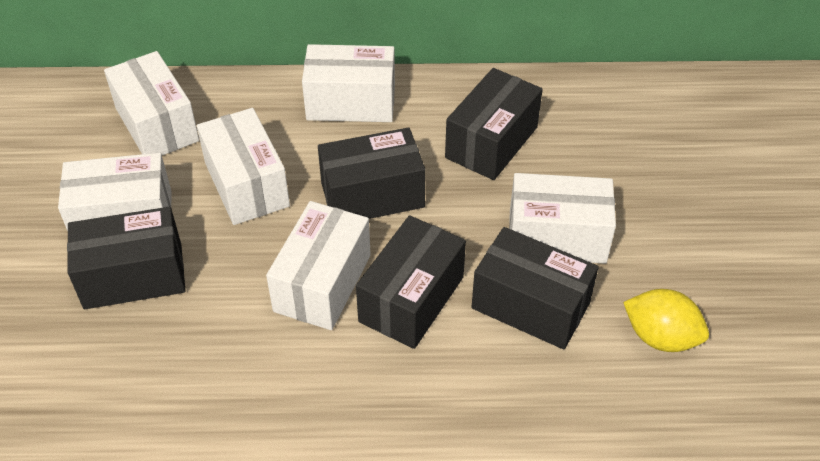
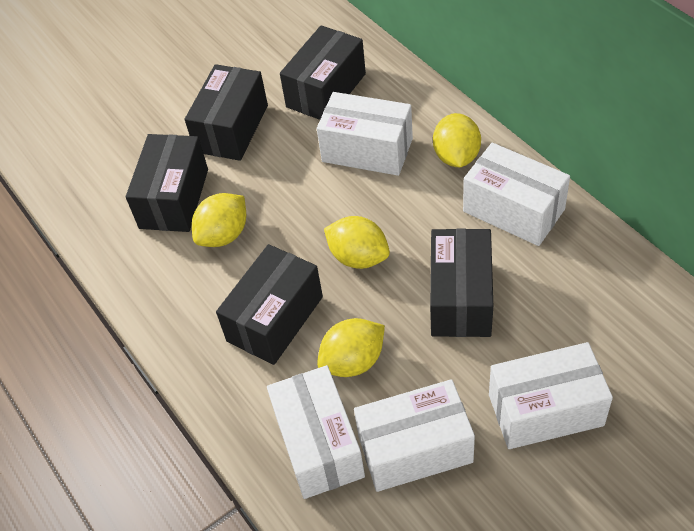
white box: [58,153,172,231] [104,51,199,155] [197,108,290,225] [266,201,371,330] [302,44,395,122] [509,173,616,264] = 6 -> [267,365,365,499] [317,92,413,176] [354,379,475,492] [463,143,570,246] [489,342,613,449] = 5
yellow lemon: [623,289,709,352] = 1 -> [192,193,246,247] [317,318,385,377] [324,216,390,269] [433,113,481,167] = 4

